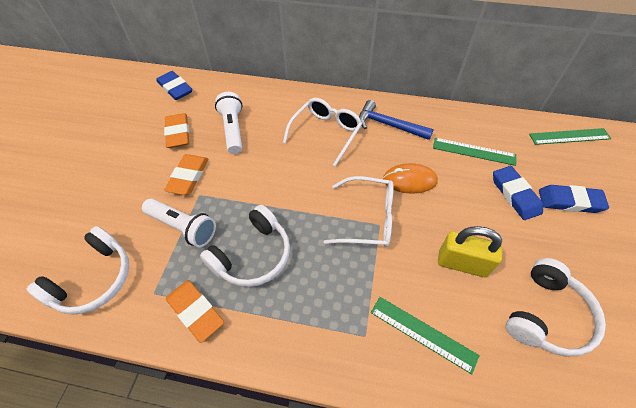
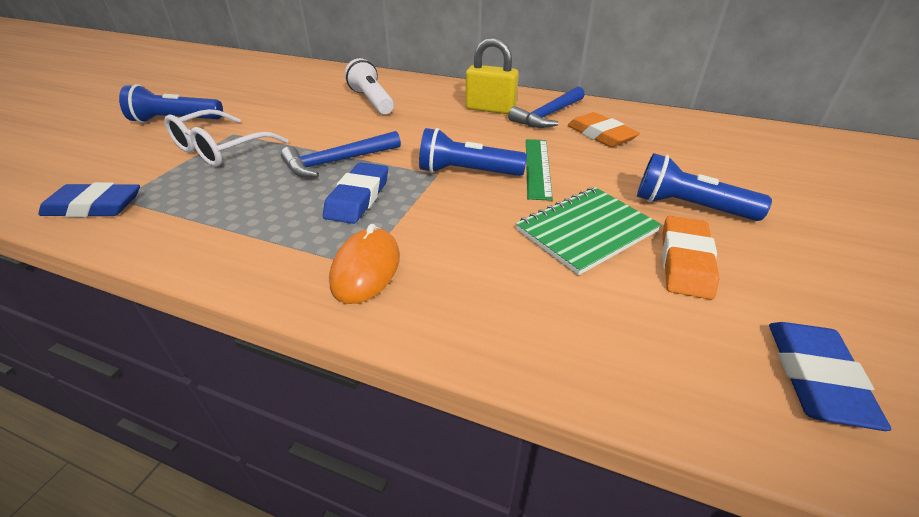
blue flashlight: none = 0 -> [119,84,223,123] [419,128,527,176] [637,153,772,221] = 3
blue hammer: [359,100,434,140] = 1 -> [281,131,401,178] [508,87,585,128] = 2
green notebook: none = 0 -> [516,187,662,275] = 1
green ruler: [371,297,480,374] [433,138,516,166] [529,128,611,145] = 3 -> [526,139,553,201] = 1
orange eraser: [164,113,189,148] [164,154,208,195] [166,280,224,343] = 3 -> [568,112,640,147] [662,216,719,300] = 2
white flashlight: [142,199,216,247] [215,92,242,154] = 2 -> [345,58,394,114] = 1
white glasses: [283,98,362,166] [324,176,394,247] = 2 -> [164,109,288,167] = 1
white headphones: [27,226,129,315] [200,205,290,287] [506,258,606,356] = 3 -> none = 0

